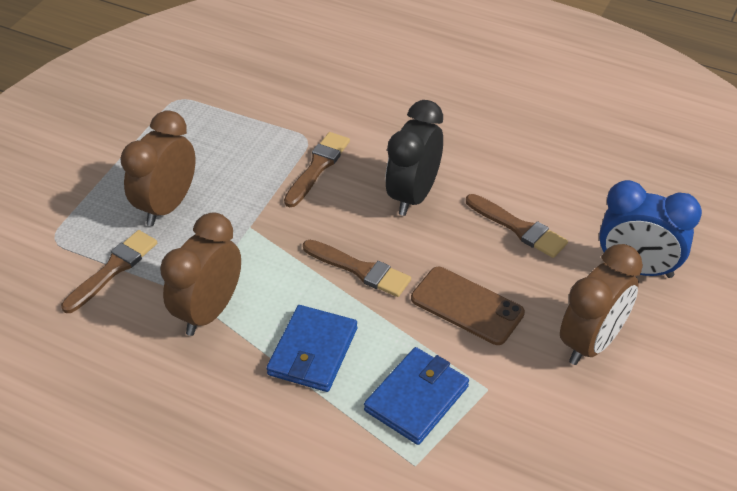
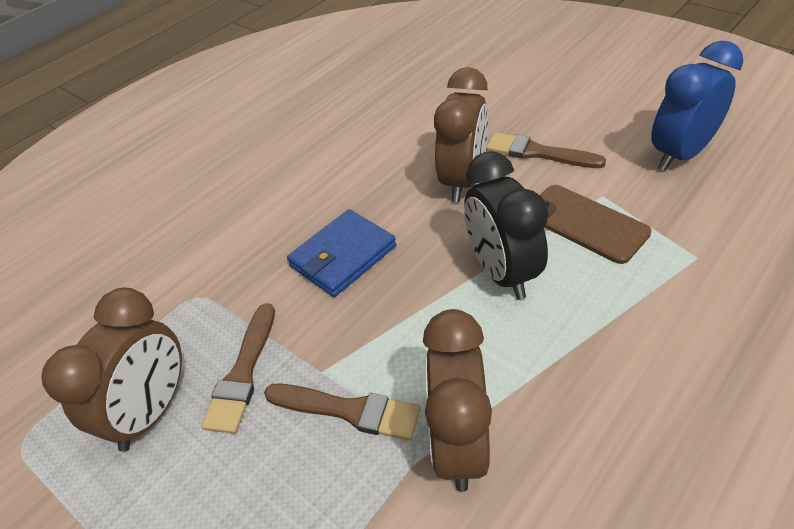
blue wallet: [266,305,357,392] [364,347,469,445] = 2 -> [287,209,396,297] = 1
brown brush: [61,230,157,313] [284,132,350,207] [303,240,411,297] [466,194,568,258] = 4 -> [201,303,275,434] [264,384,421,441] [486,133,606,168] = 3

